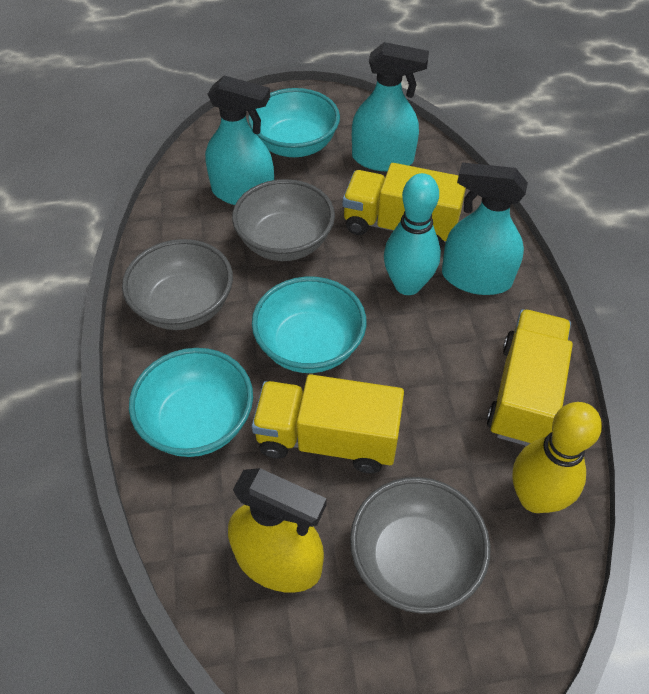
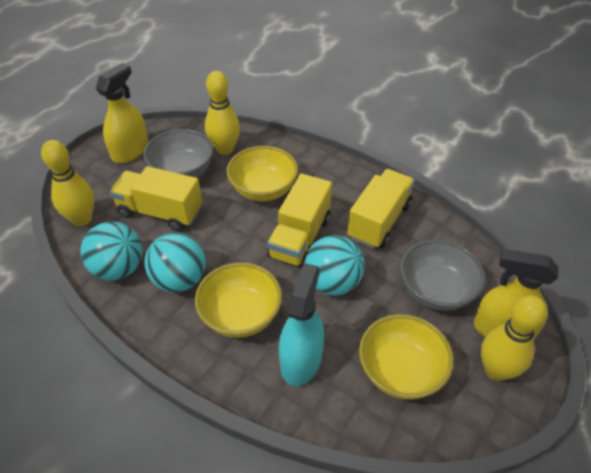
grey bowl: [122,239,233,330] [232,179,335,261] [350,477,491,614] = 3 -> [143,129,213,178] [400,240,485,311] = 2
turquoise ball: none = 0 -> [81,222,142,281] [145,233,206,293] [304,235,365,296] = 3
turquoise bowl: [129,348,253,457] [248,88,340,157] [252,277,367,373] = 3 -> none = 0
turquoise bowling pin: [384,173,441,295] = 1 -> none = 0
turquoise spray bottle: [205,75,274,205] [352,42,429,172] [442,162,528,295] = 3 -> [279,263,324,386] = 1
yellow bowl: none = 0 -> [195,262,282,338] [226,146,298,201] [359,314,454,400] = 3
yellow bowling pin: [512,402,602,513] = 1 -> [41,140,94,226] [205,71,240,155] [481,295,547,381] = 3
yellow spray bottle: [228,468,327,593] = 1 -> [96,63,148,163] [474,249,559,341] = 2

